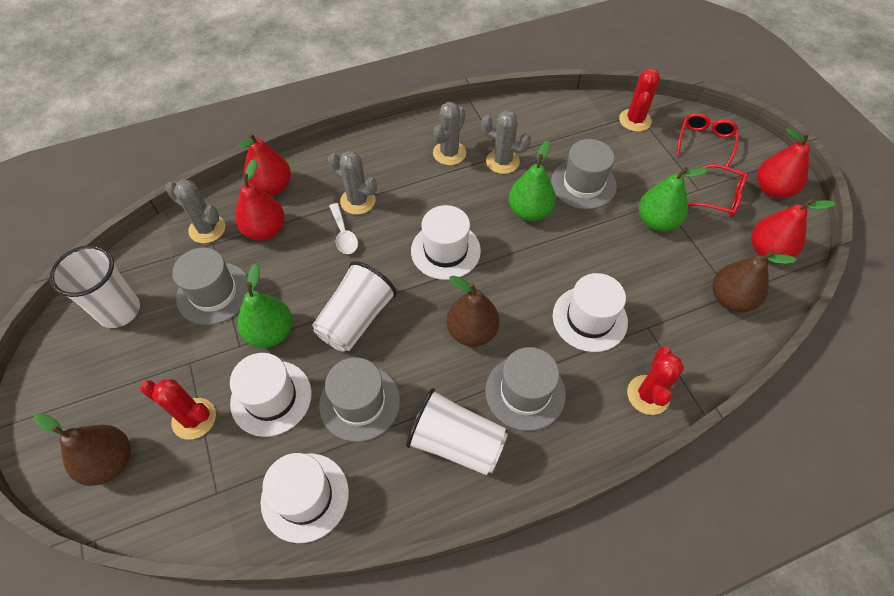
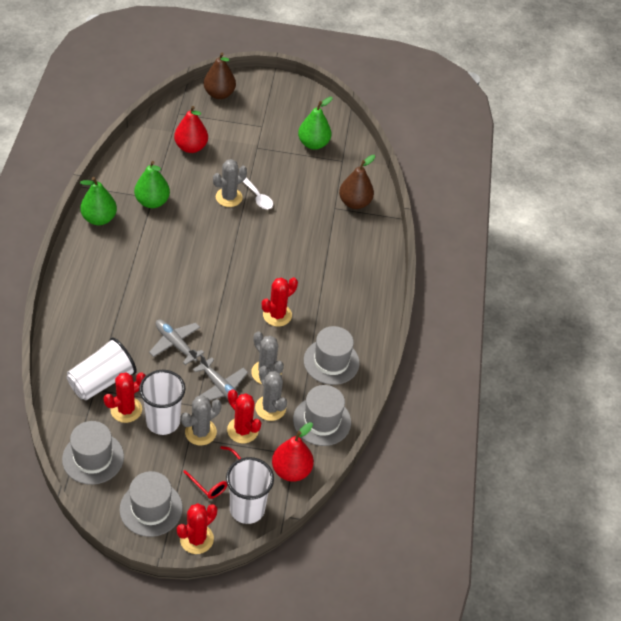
brown pear: [34,413,131,486] [447,275,500,347] [712,250,797,312] = 3 -> [204,53,236,99] [339,155,375,209] = 2
grey plane: none = 0 -> [149,319,204,365] [193,354,248,400] = 2
red cactus: [140,379,216,440] [619,69,660,132] [627,346,684,415] = 3 -> [104,372,146,423] [177,503,217,554] [227,389,261,443] [262,277,298,327] = 4
red glasses: [676,113,739,167] [688,164,747,217] = 2 -> [184,446,241,499] = 1
red pear: [235,159,285,241] [239,133,291,196] [751,198,836,261] [757,128,810,198] = 4 -> [174,106,208,153] [272,422,314,482] = 2
white hat: [230,353,312,437] [261,453,349,543] [411,205,481,280] [553,273,628,352] = 4 -> none = 0

